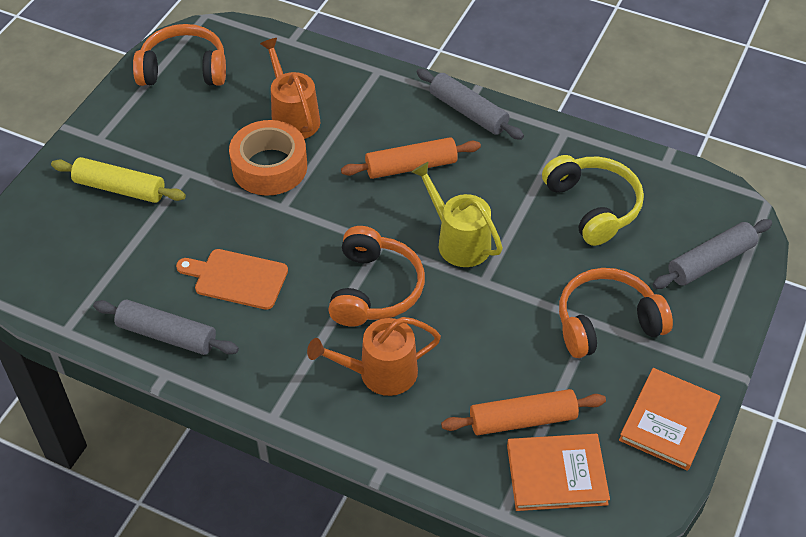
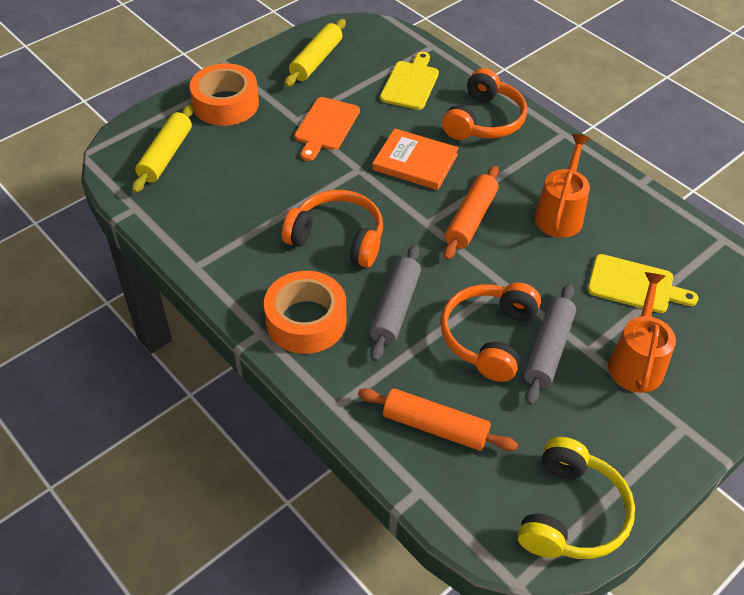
grey rolling pin: [93,300,239,355] [416,69,524,140] [653,219,772,289] = 3 -> [370,245,421,361] [524,284,576,405] = 2
orange book: [507,434,610,511] [619,368,720,471] = 2 -> [372,128,459,190] = 1
orange tape: [229,120,307,196] = 1 -> [190,63,259,126] [264,271,346,354] = 2
yellow cutting board: none = 0 -> [380,52,439,110] [588,254,698,313] = 2
yellow rolling pin: [51,157,186,203] = 1 -> [132,104,194,193] [284,19,346,87] = 2
yellow watering can: [412,162,503,267] = 1 -> none = 0

